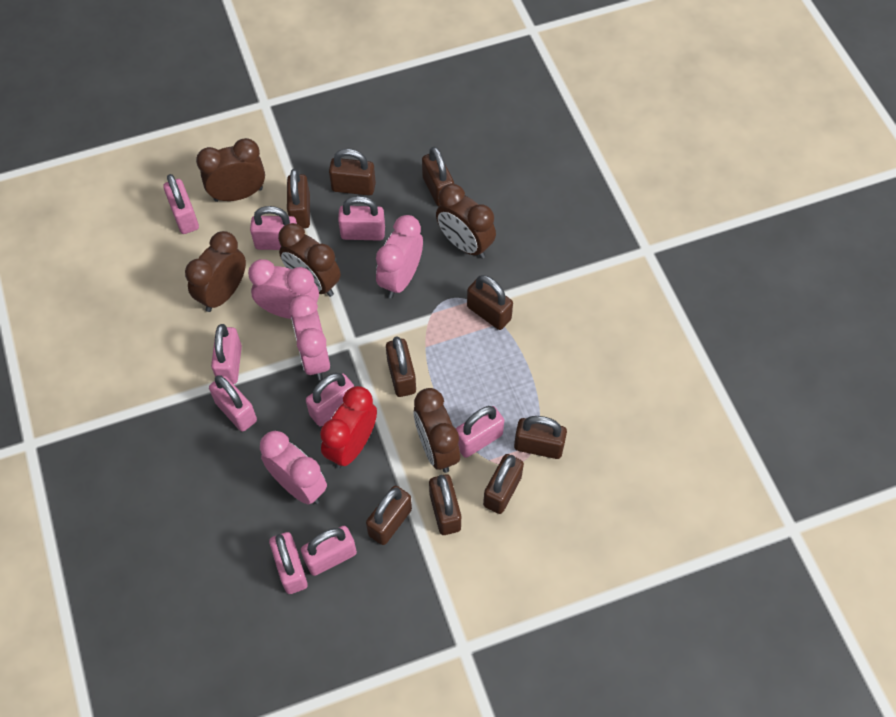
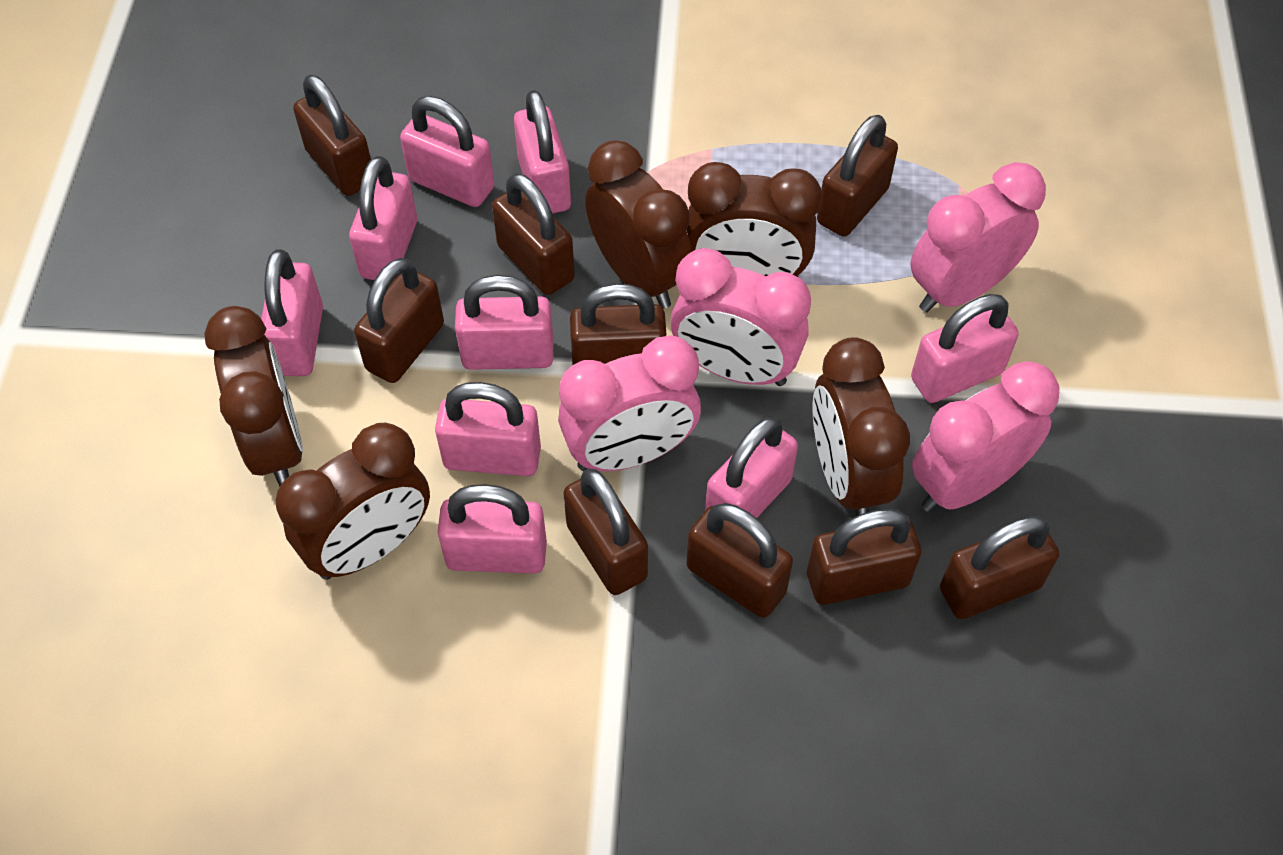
red clock: [320,386,377,468] = 1 -> none = 0

